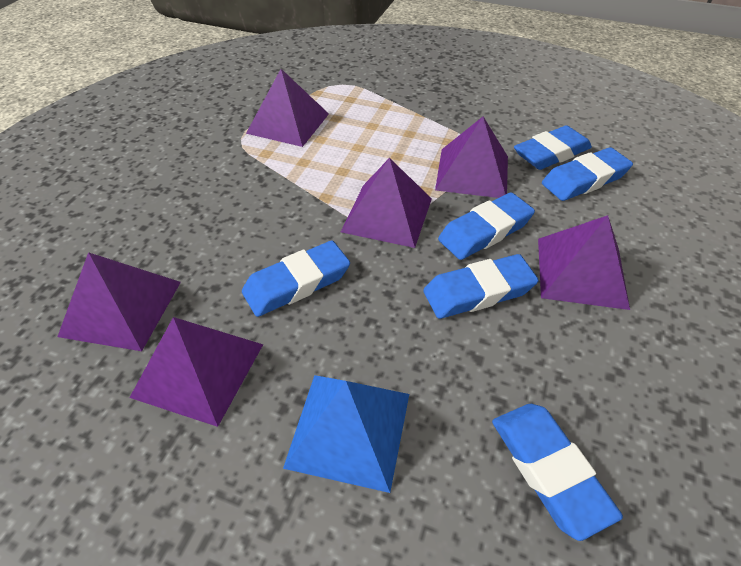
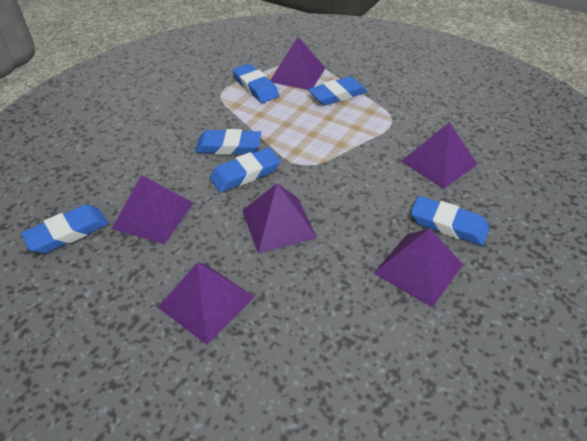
blue pyramid: [283,375,409,493] = 1 -> none = 0

